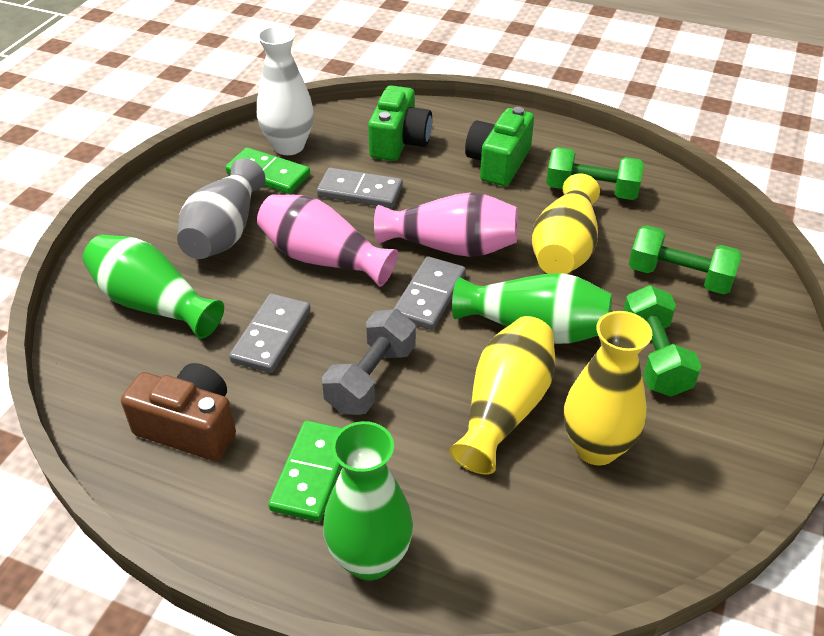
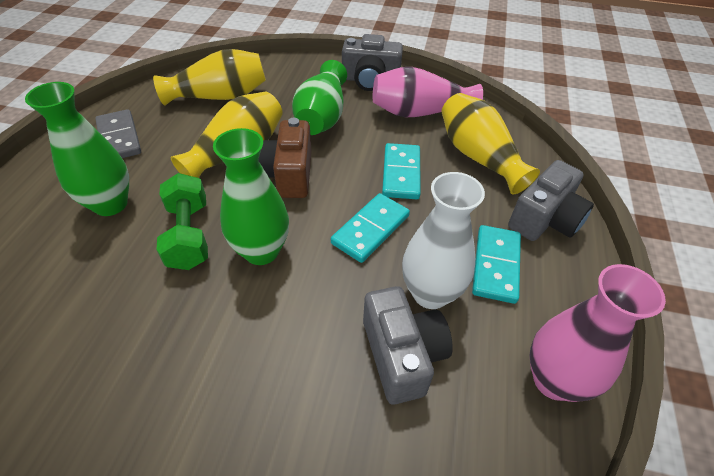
green camera: [368,85,432,161] [465,107,534,186] = 2 -> none = 0
green domino: [225,147,310,194] [268,421,342,522] = 2 -> none = 0
green dumbbell: [546,147,644,200] [623,285,701,397] [629,225,742,294] = 3 -> [157,173,208,270] = 1
grey camera: none = 0 -> [342,34,403,91] [363,286,453,405] [508,160,594,241] = 3
grey domino: [229,294,311,373] [317,167,403,208] [394,256,466,330] = 3 -> [95,109,141,158] = 1
grey dumbbell: [322,309,416,415] = 1 -> none = 0
grey vase: [177,158,265,259] = 1 -> none = 0
turquoise domino: none = 0 -> [331,193,410,263] [382,143,421,199] [472,225,521,304] = 3

